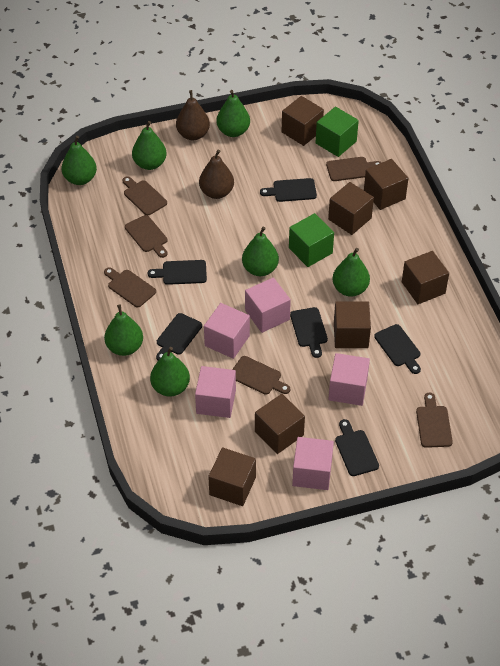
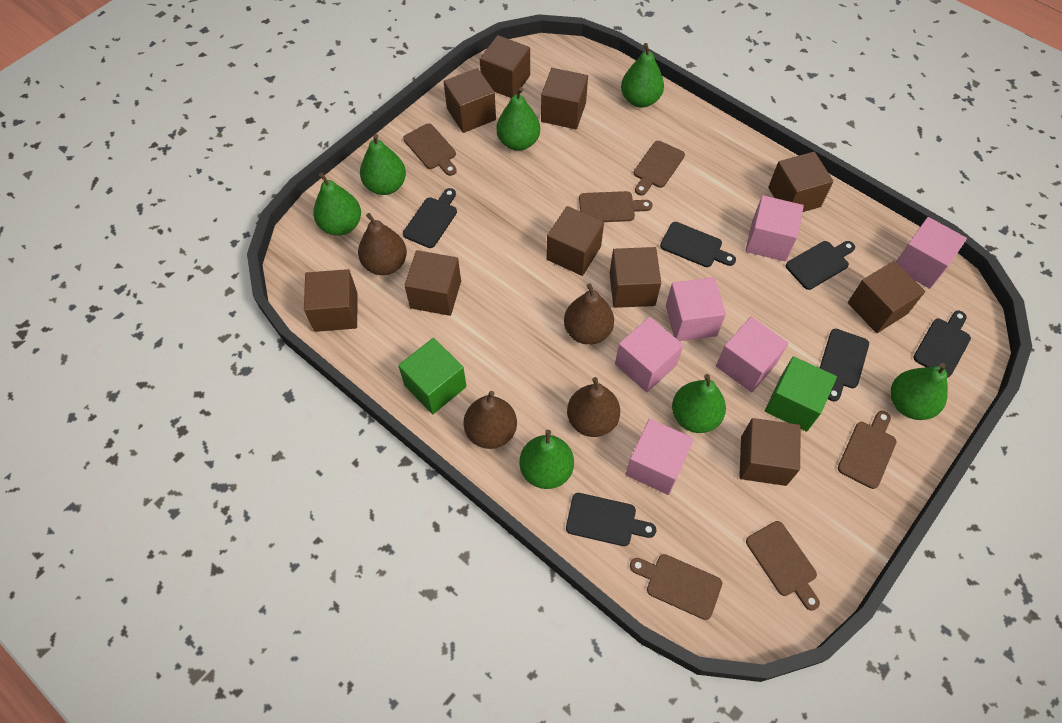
brown cube: [208,447,256,506] [255,394,305,454] [282,96,324,146] [328,182,374,235] [334,301,371,348] [364,159,408,210] [402,251,449,304] = 7 -> [304,269,357,332] [404,250,461,316] [444,68,496,133] [480,35,530,98] [541,68,588,129] [546,206,604,276] [610,247,661,308] [739,418,801,486] [768,152,834,212] [848,261,925,333] = 10
brown pear: [176,90,210,140] [199,150,234,199] = 2 -> [358,213,407,275] [464,391,517,449] [564,283,614,345] [567,377,620,437] = 4
pink cube: [195,366,236,418] [204,303,250,359] [245,277,291,333] [292,437,334,490] [328,353,370,406] = 5 -> [615,317,683,392] [626,419,694,495] [666,277,726,341] [716,317,788,392] [745,195,804,262] [896,217,967,289] = 6

